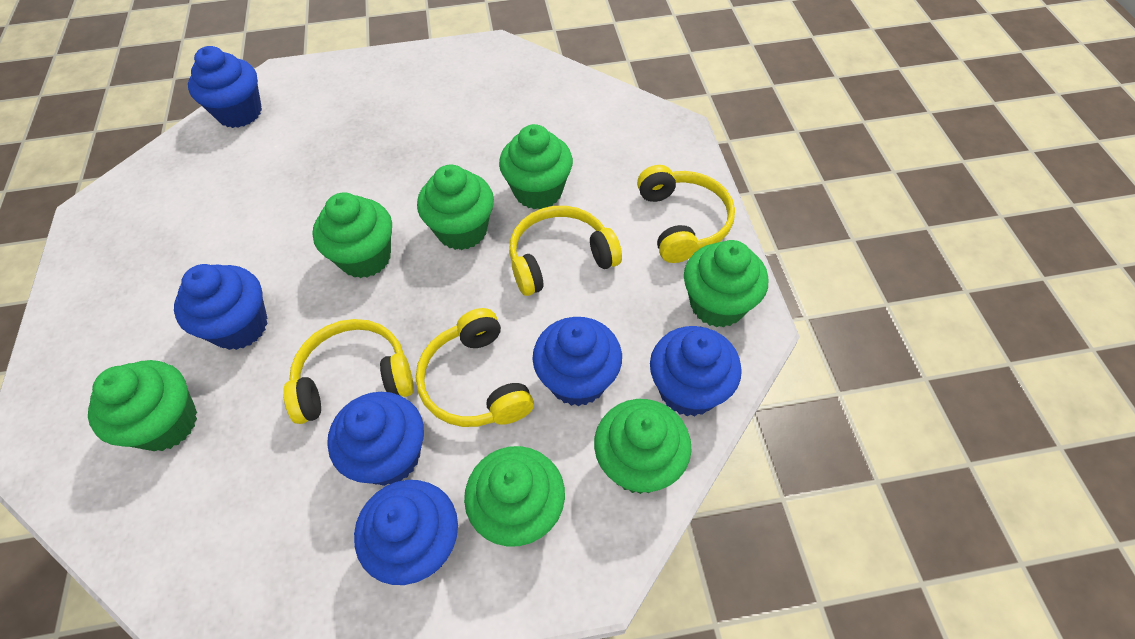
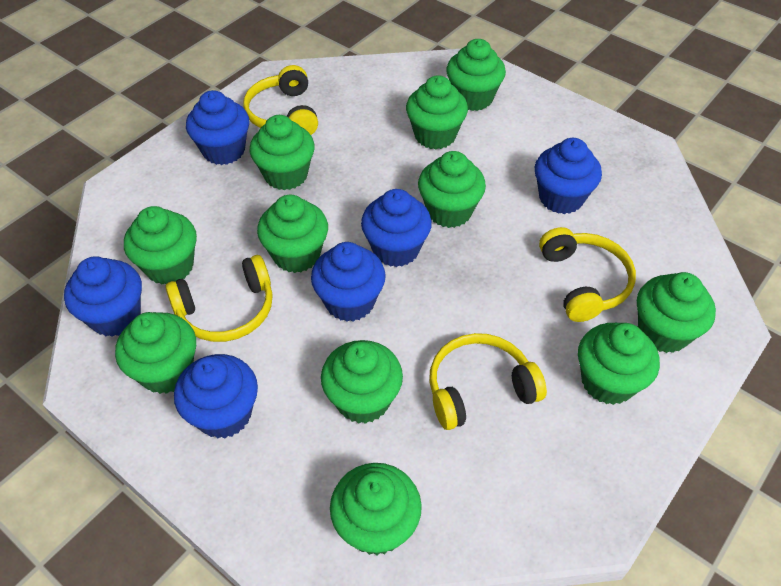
green cupcake: [88,360,197,451] [312,192,392,278] [417,165,494,250] [464,446,565,547] [499,124,573,209] [594,399,692,494] [684,240,768,328] = 7 -> [115,312,196,394] [124,206,197,285] [250,115,315,190] [257,195,328,273] [321,340,403,424] [330,463,422,555] [406,75,468,149] [418,151,486,228] [446,39,506,111] [578,323,660,405] [637,272,716,353] = 11

